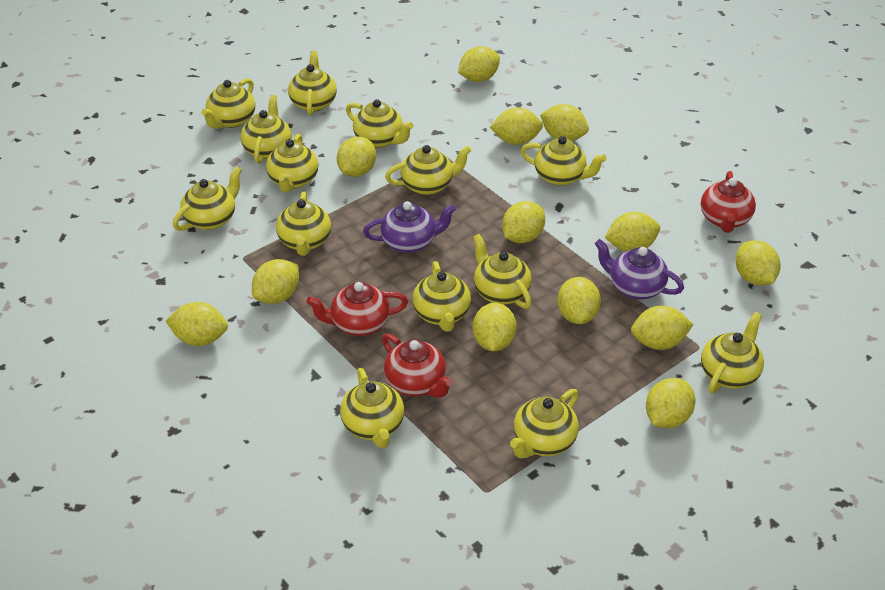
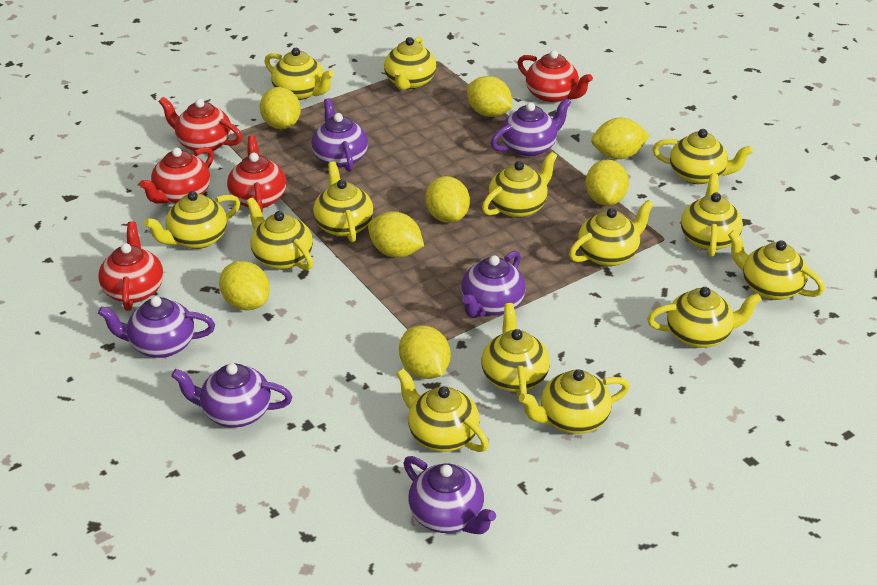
purple teapot: [363,201,456,253] [595,239,684,299] = 2 -> [98,296,215,358] [171,363,292,427] [311,98,368,172] [403,456,496,534] [461,251,526,318] [491,98,571,157] = 6
red teapot: [306,282,408,336] [382,333,453,398] [701,171,756,233] = 3 -> [99,221,163,311] [139,147,214,204] [159,97,242,151] [227,135,286,213] [517,50,593,103] = 5
yellow lemon: [166,302,228,346] [252,259,299,304] [337,136,376,177] [458,46,500,82] [473,303,517,351] [490,108,543,145] [502,201,545,243] [540,104,589,141] [557,277,601,324] [604,212,660,252] [631,306,693,350] [646,378,695,428] [736,240,781,286] = 13 -> [219,261,270,310] [260,87,301,129] [368,212,424,258] [399,325,451,379] [425,176,470,223] [467,76,513,117] [585,160,629,206] [591,118,650,159] = 8

